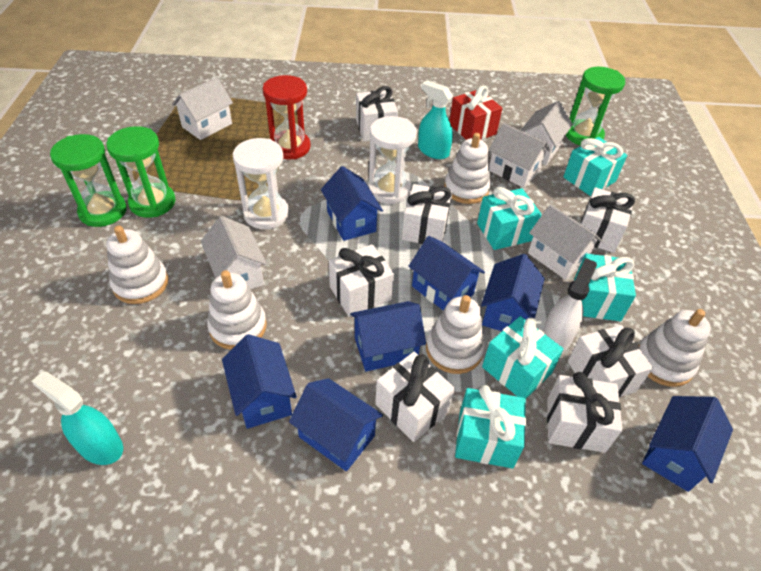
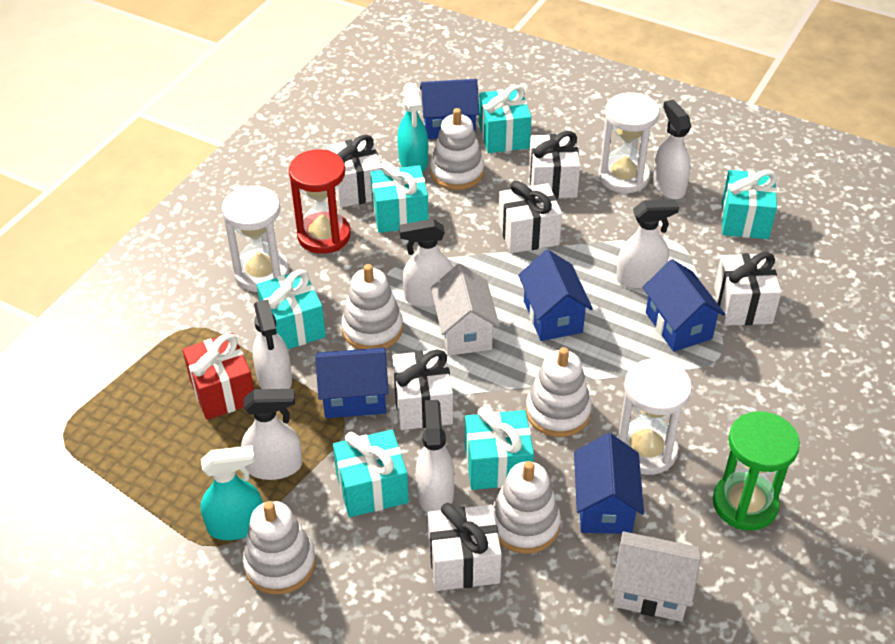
blue house: [222,334,297,429] [289,378,383,471] [321,166,383,241] [350,301,426,372] [408,236,485,310] [481,254,545,331] [642,396,733,492] = 7 -> [315,348,389,418] [420,79,479,139] [518,250,593,341] [574,433,644,534] [642,259,725,352] = 5
green hourglass: [50,134,127,227] [106,126,176,218] [566,67,625,146] = 3 -> [713,411,800,531] = 1
turquoise gift: [455,385,526,468] [477,187,542,250] [482,316,564,399] [563,137,627,196] [574,253,636,321] = 5 -> [257,270,326,349] [333,430,409,517] [370,161,429,233] [465,406,534,490] [479,85,531,153] [721,170,777,239] = 6
white gift: [329,244,394,317] [356,86,398,141] [375,352,455,442] [402,184,453,244] [547,372,622,453] [568,325,653,398] [580,187,635,253] = 7 -> [327,135,381,207] [392,349,453,430] [428,503,502,591] [498,181,562,253] [529,131,580,199] [714,252,781,326] = 6
white hourglass: [233,138,289,229] [368,116,417,204] = 2 -> [222,185,289,292] [599,92,660,193] [617,359,692,475] = 3
white house: [172,77,233,140] [200,216,267,289] [489,123,550,188] [521,101,573,165] [528,205,602,280] = 5 -> [431,264,500,356] [612,531,701,622] = 2
white spray bottle: [543,258,597,352] = 1 -> [241,389,302,480] [253,299,292,389] [399,219,453,307] [415,400,455,513] [616,199,679,289] [653,100,691,199] = 6

